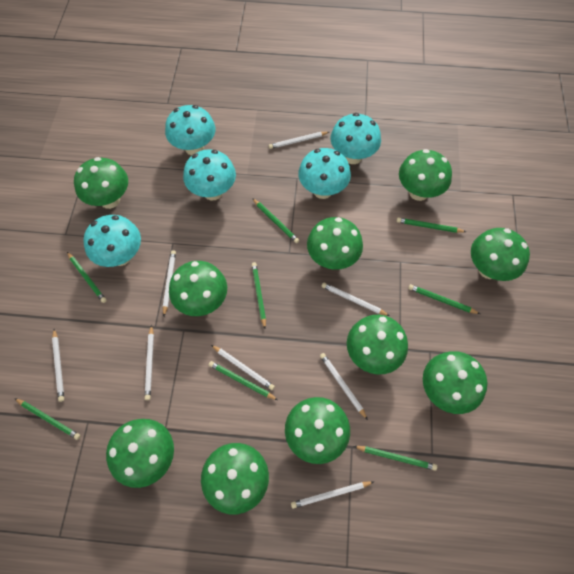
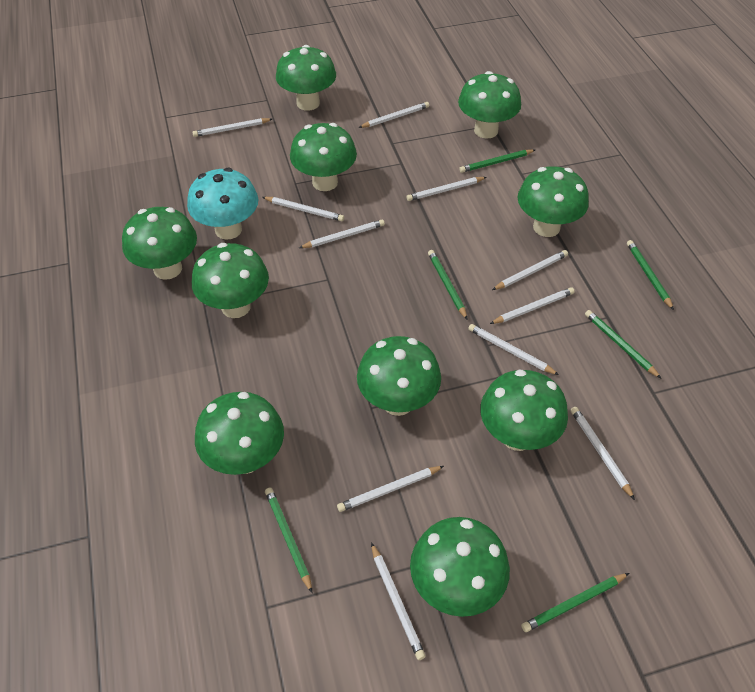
green pencil: [14,398,81,440] [67,252,107,303] [209,361,278,400] [252,198,299,243] [252,262,266,329] [354,446,437,471] [397,218,466,233] [408,284,480,314] = 8 -> [265,487,312,593] [428,250,468,320] [459,149,535,173] [521,573,629,632] [585,310,662,379] [627,240,674,310] = 6
turquoise mushroom: [83,215,141,267] [165,105,215,155] [183,149,236,200] [298,148,351,199] [331,113,381,164] = 5 -> [187,168,258,240] = 1
white pencil: [52,329,64,402] [145,325,154,400] [163,250,176,316] [211,345,275,390] [269,132,329,149] [291,481,374,509] [320,353,368,420] [322,283,390,316] = 8 -> [192,118,272,137] [262,197,344,221] [299,219,385,248] [337,466,444,512] [358,102,429,128] [371,543,426,660] [406,177,487,201] [468,324,559,375] [490,287,575,324] [492,250,568,290] [571,407,635,500] = 11

